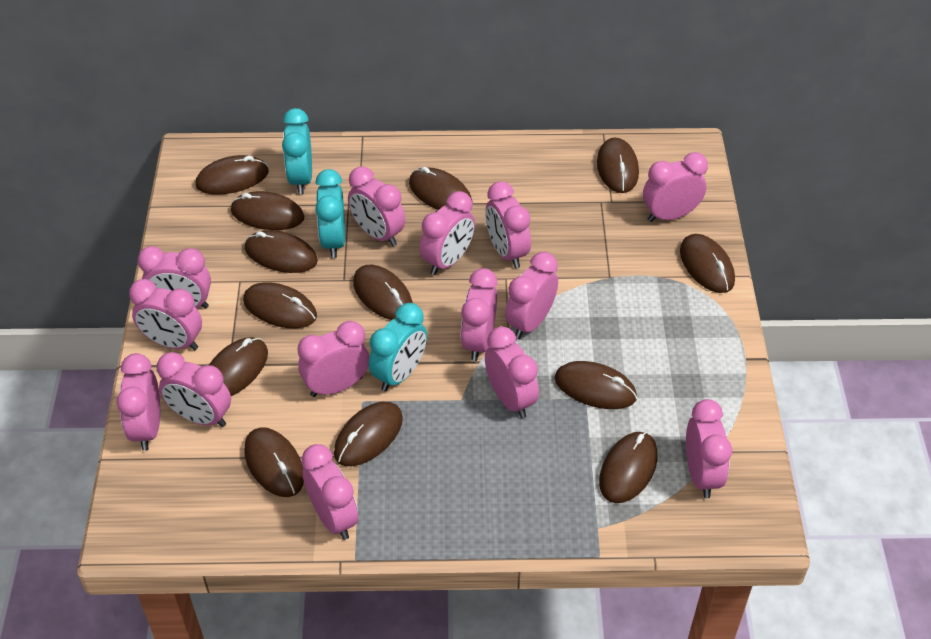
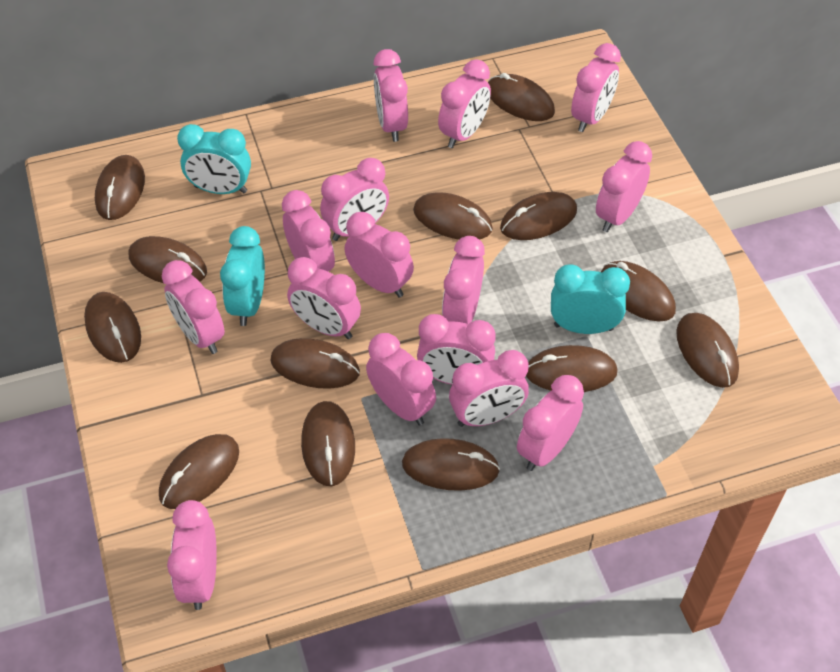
pink clock: [117,353,160,451] [129,279,202,350] [138,246,211,309] [157,352,231,427] [298,321,369,397] [301,444,358,540] [348,166,405,246] [420,191,475,275] [461,268,498,361] [485,326,539,418] [486,181,531,268] [505,252,558,339] [643,152,708,222] [686,399,732,498] = 14 -> [162,260,225,354] [167,500,217,610] [282,190,335,271] [287,257,361,339] [320,158,389,241] [345,212,414,298] [366,333,436,425] [373,49,408,142] [417,314,495,385] [438,59,491,148] [442,236,485,324] [449,350,529,427] [517,375,584,471] [571,43,621,132] [596,141,652,232] = 15

